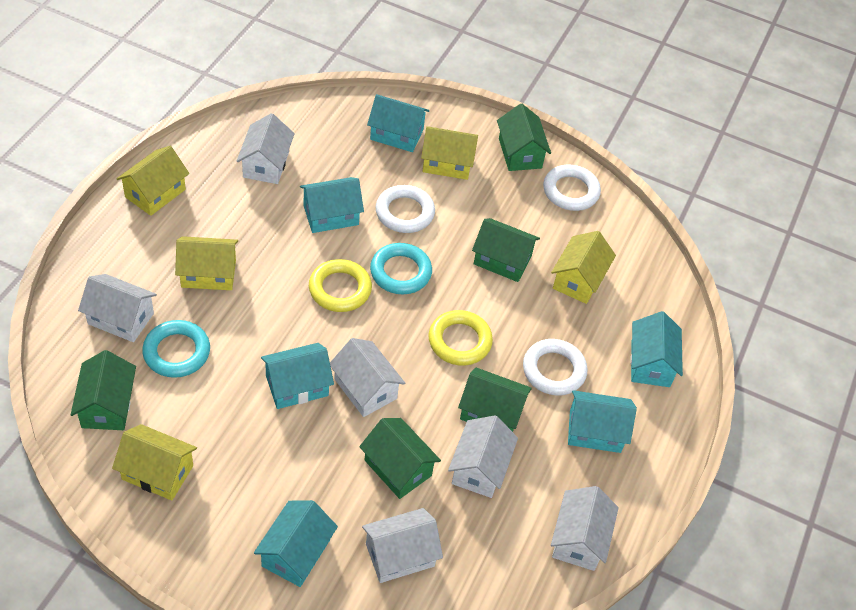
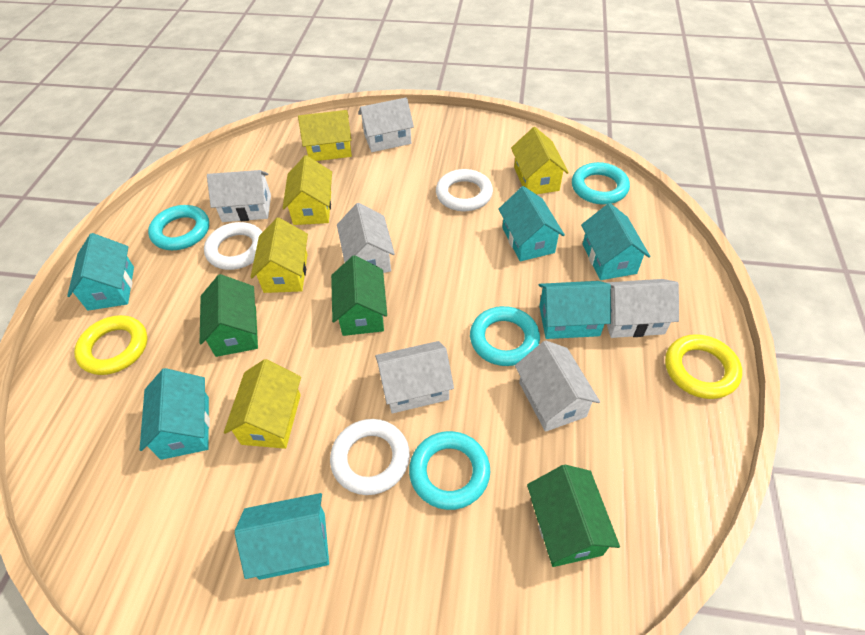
green house: [71,350,136,430] [359,418,441,499] [458,367,532,432] [472,218,540,282] [497,104,551,171] = 5 -> [200,274,258,357] [331,255,387,336] [527,465,620,567] = 3
turquoise ring: [142,320,210,378] [370,243,432,294] = 2 -> [148,205,209,250] [409,431,490,510] [470,306,540,366] [572,162,630,205] = 4

